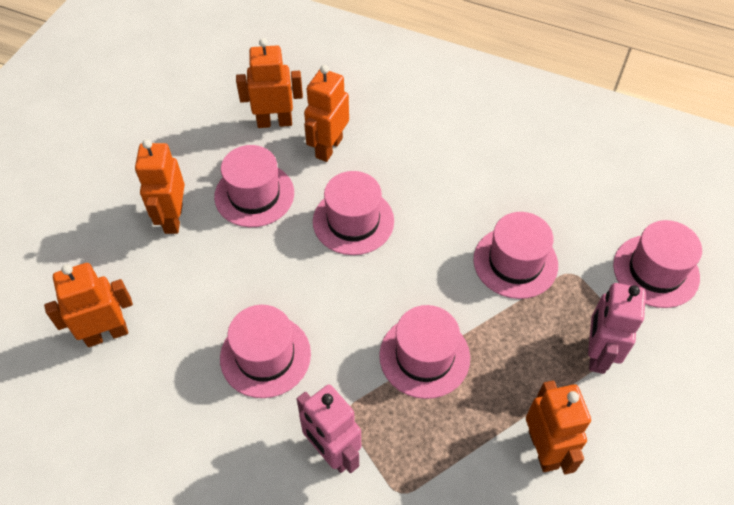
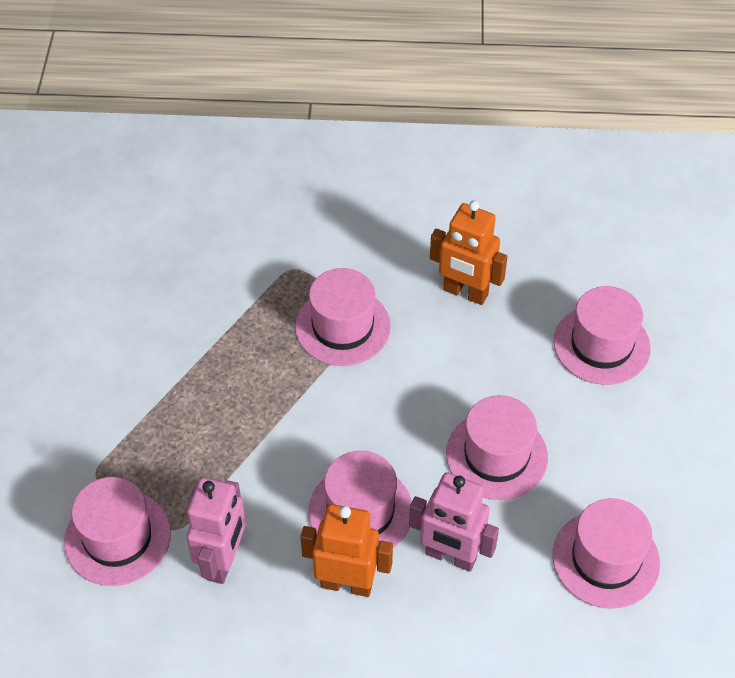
orange robot: [44,263,133,347] [135,139,185,234] [236,38,303,128] [304,65,349,162] [526,381,591,475] = 5 -> [300,504,393,597] [430,201,508,305] = 2

